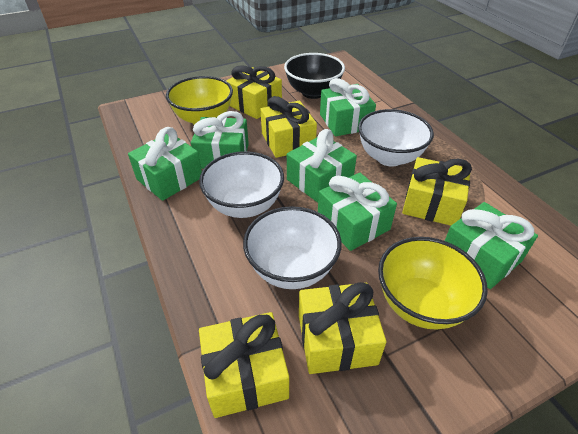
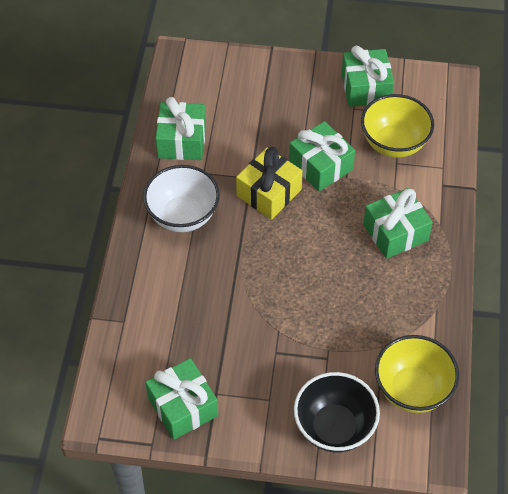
green gift: [128,127,202,201] [191,111,249,169] [287,129,357,203] [318,173,397,251] [320,78,376,136] [445,202,538,289] = 6 -> [145,358,218,440] [155,97,206,160] [289,121,355,192] [341,46,394,107] [363,188,433,259] = 5
white bowl: [199,151,284,218] [243,206,342,289] [358,109,434,166] = 3 -> [143,165,220,232] = 1
yellow gift: [199,312,289,418] [226,65,282,119] [260,96,317,158] [299,282,386,374] [402,157,472,226] = 5 -> [236,147,303,219] = 1

